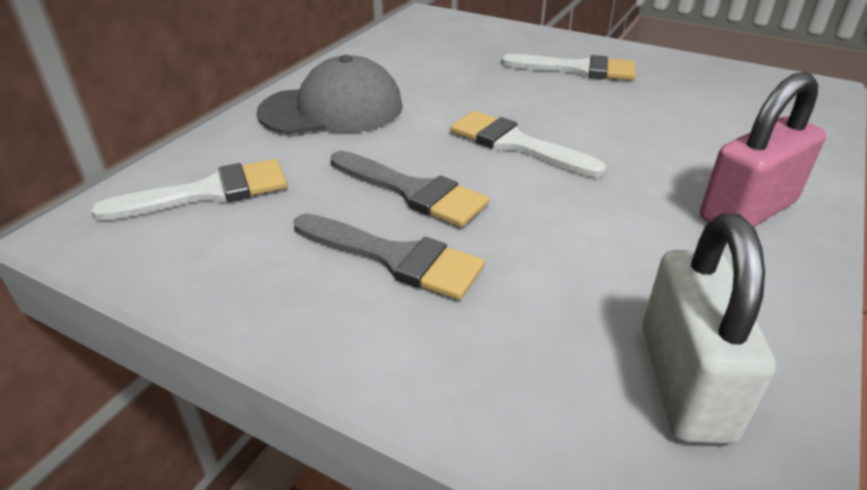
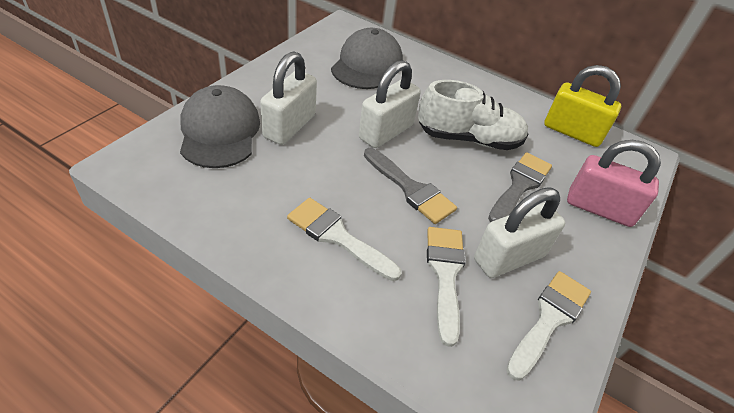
grey cap: [257,55,403,134] = 1 -> [180,85,260,168] [331,28,403,89] = 2
white padlock: [642,213,776,444] = 1 -> [260,51,317,145] [359,60,421,148] [474,187,565,278] = 3
white shoe: none = 0 -> [418,80,528,150] = 1
yellow padlock: none = 0 -> [544,65,621,147] = 1

